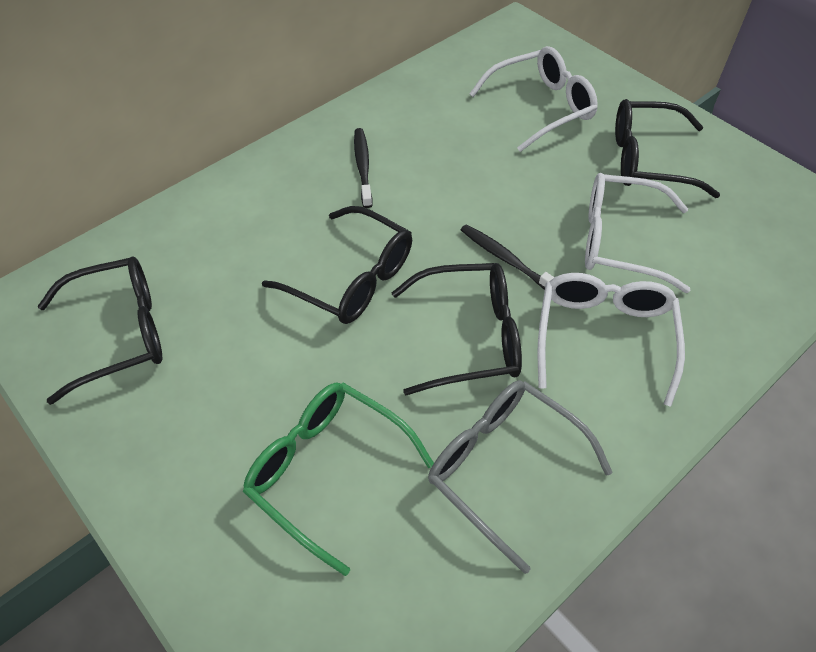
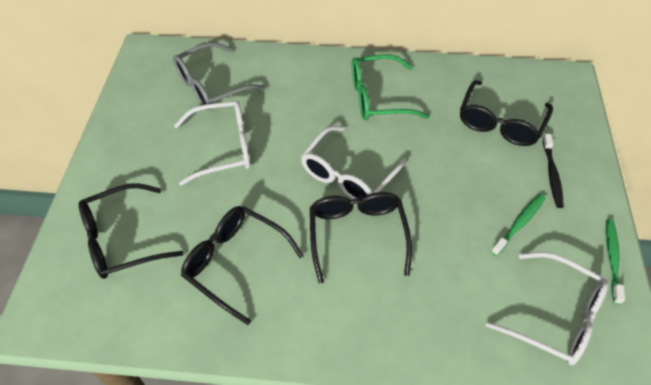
black toothbrush: [354,128,372,208] [461,224,555,290] = 2 -> [543,134,564,208] = 1
green toothbrush: none = 0 -> [491,194,546,256] [606,219,625,305] = 2

